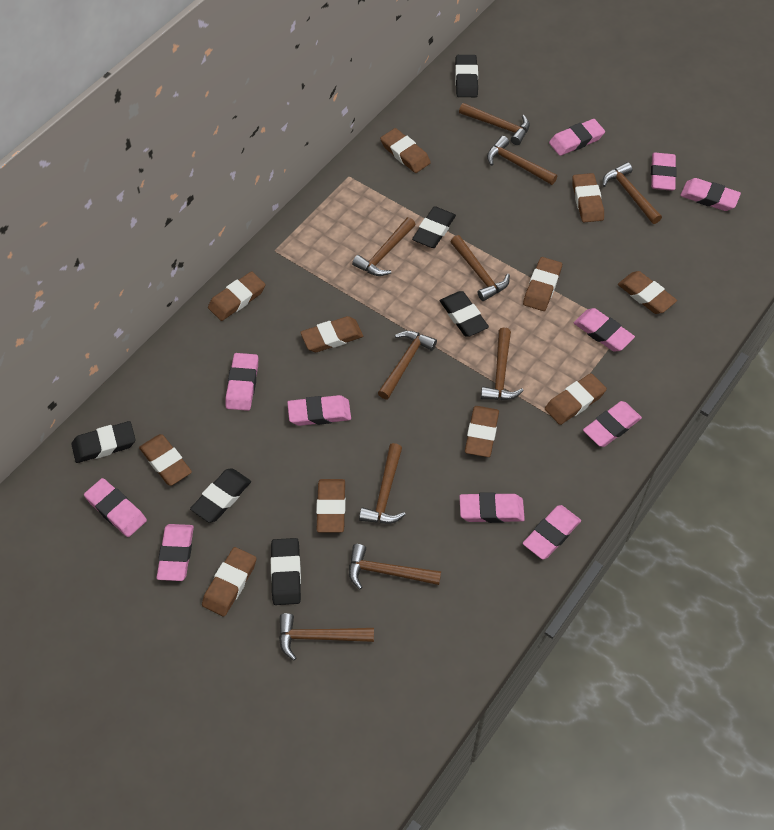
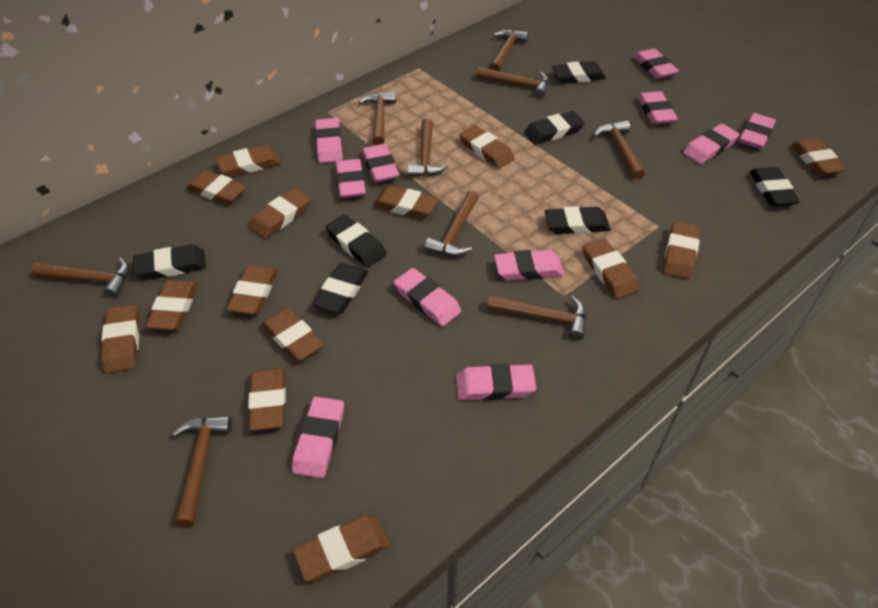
black eraser: [71,421,136,463] [190,468,251,523] [271,538,301,605] [412,206,456,248] [440,291,489,337] [455,55,478,97] = 6 -> [133,245,206,280] [312,263,368,314] [325,214,387,267] [524,111,585,144] [545,206,611,234] [552,61,606,84] [750,167,800,206] = 7
brown eraser: [139,434,192,486] [202,547,256,617] [208,271,265,321] [300,316,363,352] [316,479,346,532] [380,128,431,173] [465,406,499,457] [523,257,562,311] [545,373,607,425] [572,173,604,222] [618,271,677,314] = 11 -> [101,305,139,373] [145,280,198,330] [186,170,247,205] [216,145,281,177] [226,265,278,315] [248,368,286,431] [249,188,311,239] [261,308,324,362] [293,515,390,582] [373,185,439,219] [459,125,515,169] [583,238,639,299] [663,221,700,279] [791,138,847,176] = 14
brown hammer: [279,613,374,661] [349,544,441,589] [352,217,416,276] [359,443,406,524] [378,331,437,399] [450,235,510,301] [459,103,530,145] [481,328,524,400] [487,136,557,185] [603,162,662,224] = 10 -> [31,257,129,298] [172,416,232,527] [358,92,396,145] [407,119,449,177] [424,190,479,256] [477,67,549,98] [487,295,587,340] [490,29,529,71] [594,120,645,180] = 9

